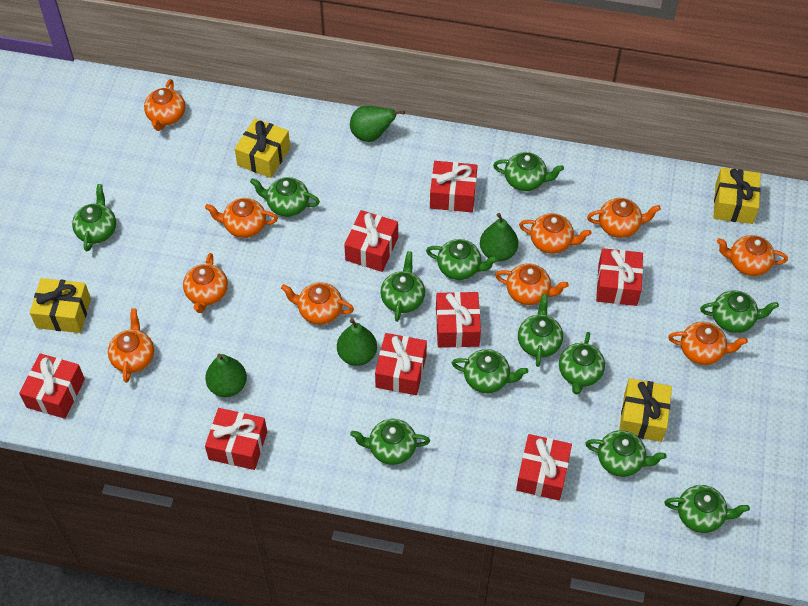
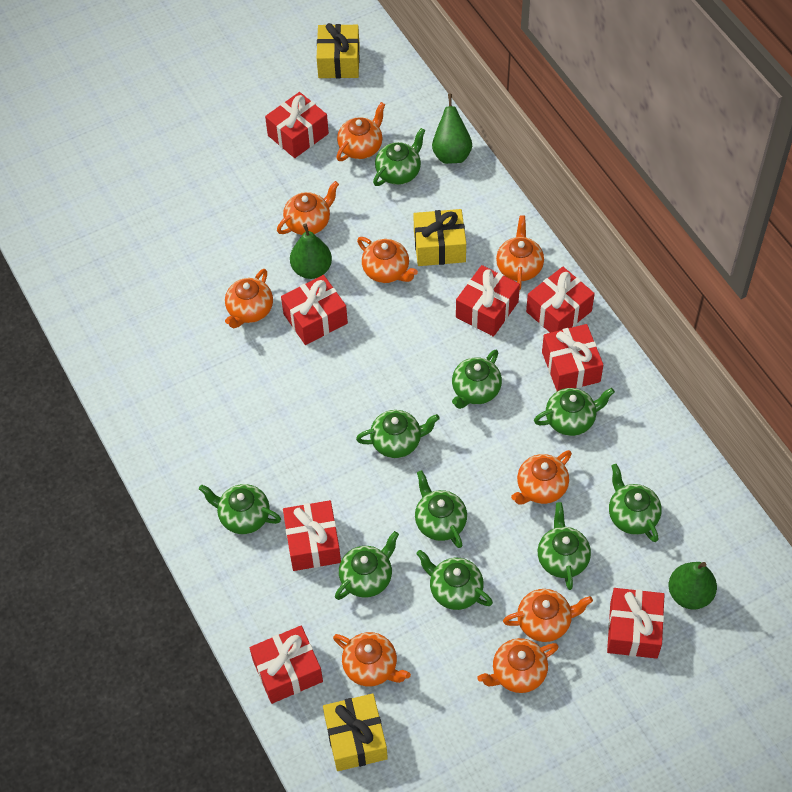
green pear: [205,353,247,397] [337,318,377,366] [350,106,405,142] [480,213,518,261] = 4 -> [290,224,332,279] [432,94,472,164] [669,562,717,609] = 3
green teapot: [72,184,116,252] [250,177,320,217] [350,419,430,465] [381,251,425,322] [426,239,498,280] [452,349,528,393] [493,152,564,191] [518,294,563,367] [559,332,605,394] [585,430,667,477] [664,485,750,533] [700,290,779,333] = 12 -> [199,484,281,534] [335,531,399,600] [356,410,440,458] [373,128,426,186] [415,470,467,548] [416,550,493,610] [452,350,502,409] [534,388,615,436] [538,502,591,590] [609,464,662,542] = 10
orange teapot: [108,309,154,383] [144,79,185,131] [183,253,228,313] [205,198,278,238] [281,282,354,325] [495,264,569,305] [519,213,591,254] [587,198,661,238] [668,322,748,365] [717,235,788,276] = 10 -> [225,269,273,328] [277,181,339,235] [333,632,411,686] [336,102,385,161] [357,237,418,283] [477,638,559,693] [496,215,544,289] [503,589,593,642] [511,450,572,505] = 9
yellow gift: [30,278,91,333] [235,118,290,178] [619,378,672,442] [713,168,761,224] = 4 -> [317,23,360,78] [323,693,388,771] [413,209,466,266] = 3

